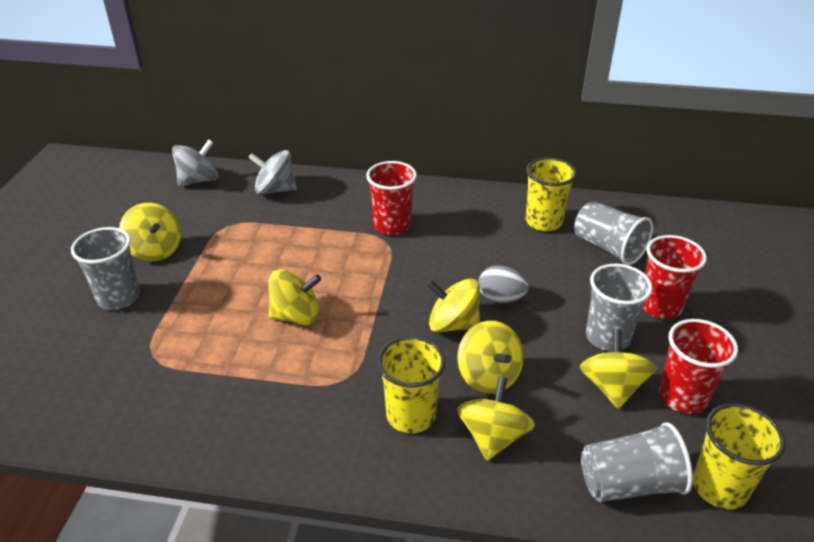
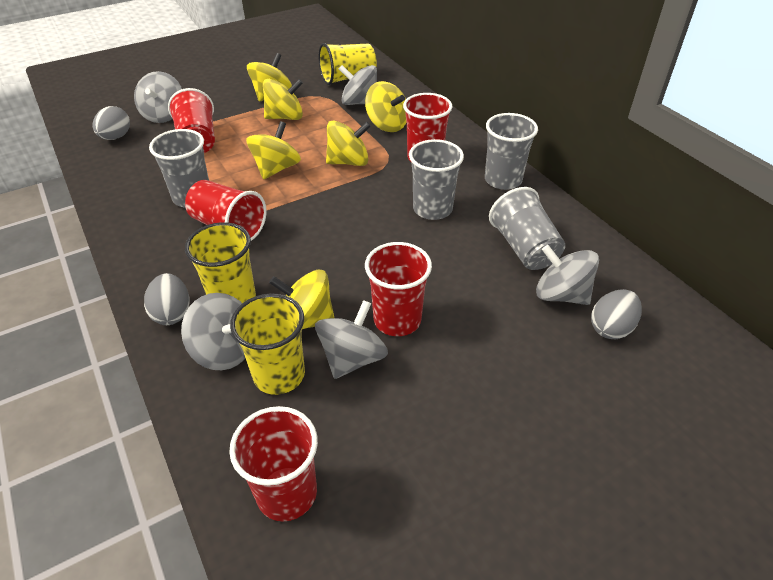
grey egg: [478,265,529,303] = 1 -> [93,106,130,140] [144,273,190,325] [591,289,642,339] = 3
grey spinning top: [172,139,218,186] [248,150,297,195] = 2 -> [134,71,182,123] [181,293,245,370] [315,300,388,379] [339,65,377,105] [536,245,599,305] = 5
red cup: [366,161,417,235] [642,235,707,319] [659,319,738,414] = 3 -> [168,88,215,153] [185,180,267,241] [229,406,318,521] [365,242,432,336] [403,93,453,162] = 5

